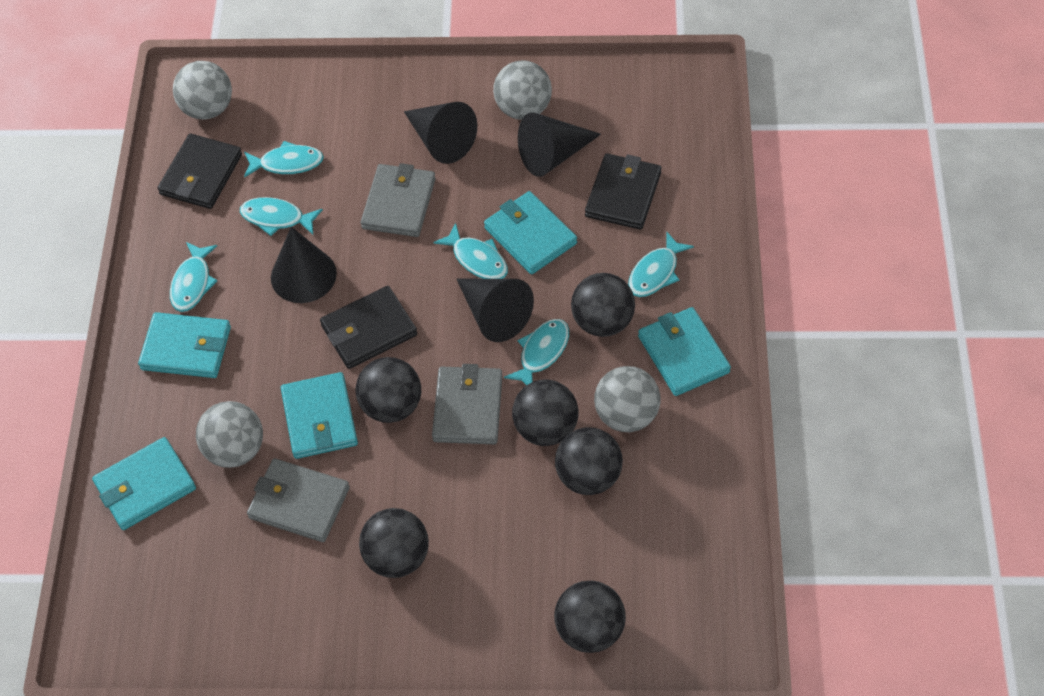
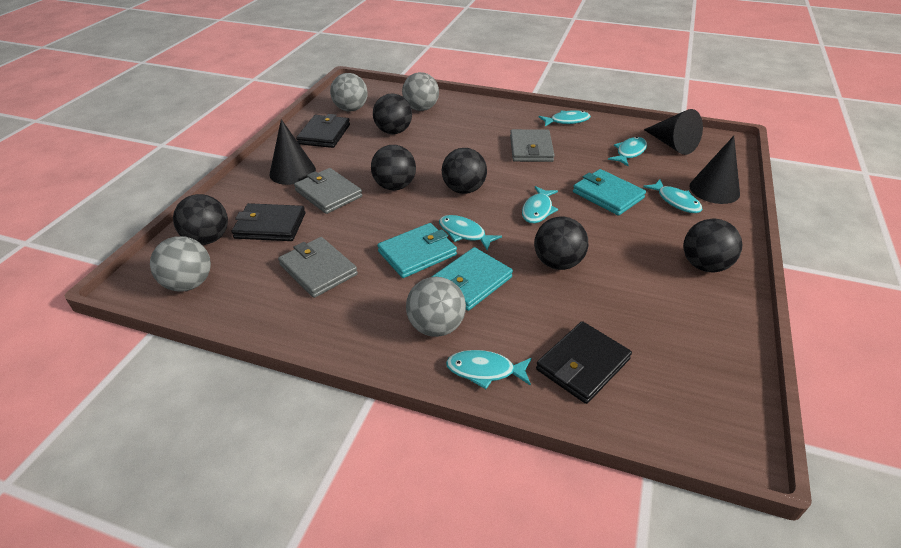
black cone: [271,227,337,303] [404,102,477,164] [457,279,534,342] [518,112,601,177] = 4 -> [269,119,316,185] [644,109,703,155] [689,136,740,204] = 3
turquoise wallet: [92,437,196,530] [138,312,231,378] [281,372,358,459] [484,191,577,274] [638,307,731,396] = 5 -> [377,223,457,278] [431,247,513,311] [573,169,646,216] = 3

